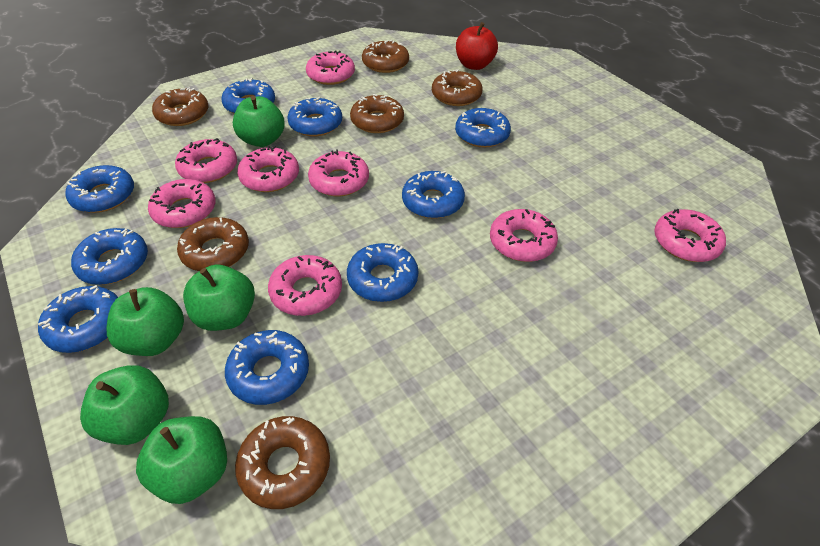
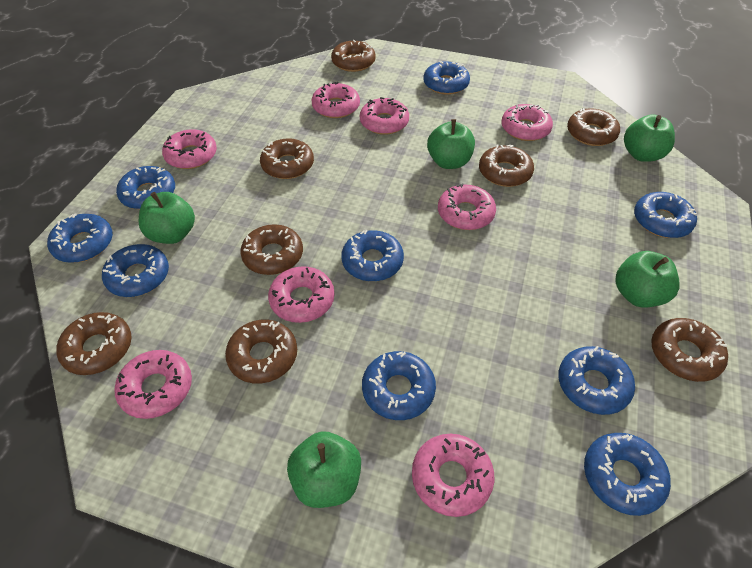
brown donut: [152,87,209,126] [177,217,249,271] [235,416,330,509] [350,94,404,133] [362,40,409,73] [432,70,483,106] = 6 -> [56,312,132,375] [225,320,297,383] [240,224,303,275] [260,138,314,179] [331,40,376,72] [479,145,534,187] [567,108,620,146] [651,318,728,382] = 8
red apple: [456,22,498,70] = 1 -> none = 0

